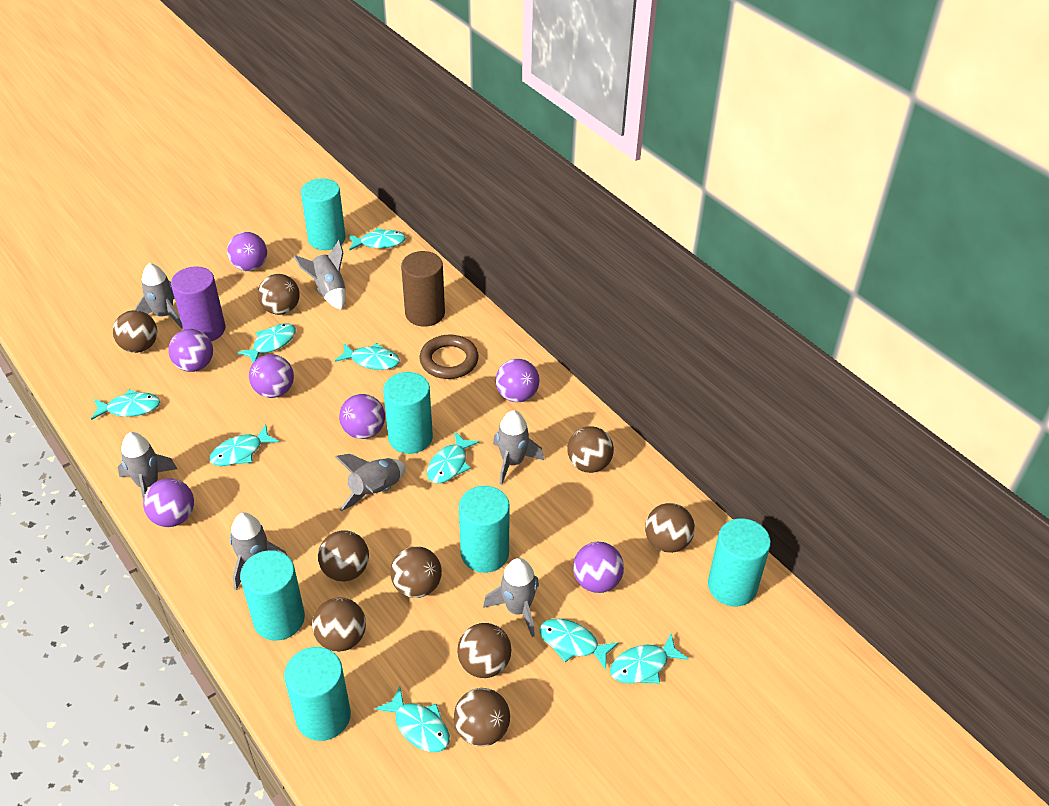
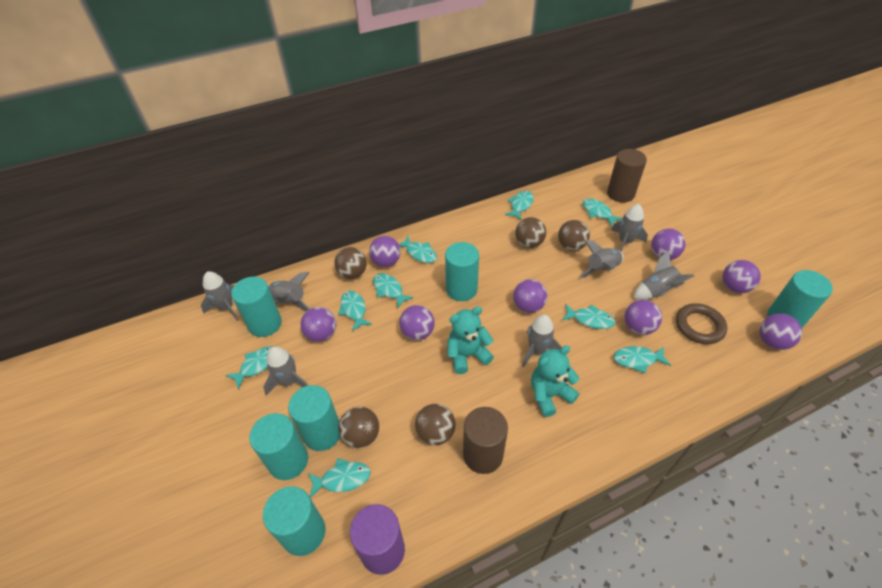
brown ball: [113,310,157,353] [258,274,300,315] [312,597,366,652] [318,531,369,582] [390,546,442,598] [454,688,510,746] [457,623,511,678] [567,426,614,473] [645,503,695,553] = 9 -> [334,247,367,279] [338,406,379,448] [415,404,455,445] [515,217,546,248] [558,220,590,251] = 5
brown cylinder: [401,251,445,326] = 1 -> [463,407,508,474] [607,149,647,203] = 2
purple ball: [143,478,194,527] [168,329,213,372] [227,232,267,271] [249,354,294,398] [339,394,385,439] [496,359,539,402] [573,542,624,593] = 7 -> [300,307,336,342] [369,236,401,267] [399,305,434,340] [513,279,547,313] [624,300,662,335] [651,229,685,260] [722,260,761,293] [759,313,802,350] = 8
turquoise teddy bear: none = 0 -> [448,307,494,374] [531,346,579,417] = 2

